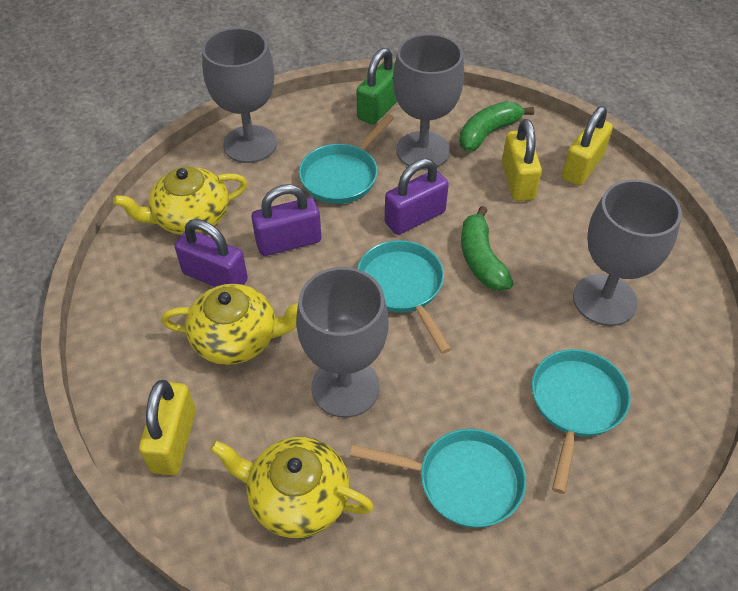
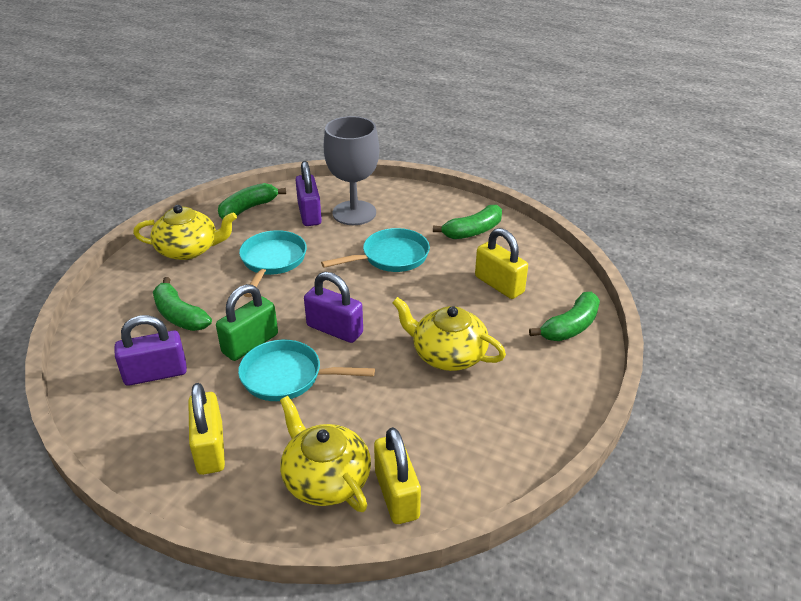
green banana: [459,101,534,152] [461,206,514,291] = 2 -> [153,277,212,331] [218,183,286,219] [433,205,502,239] [529,292,600,341] = 4
grey goblet: [202,28,277,163] [296,267,388,418] [393,34,464,170] [573,179,682,326] = 4 -> [324,116,379,225] = 1
turquoise pan: [299,114,394,204] [350,429,526,528] [357,240,451,354] [532,349,631,494] = 4 -> [238,339,375,401] [239,230,307,297] [321,228,430,272] = 3

